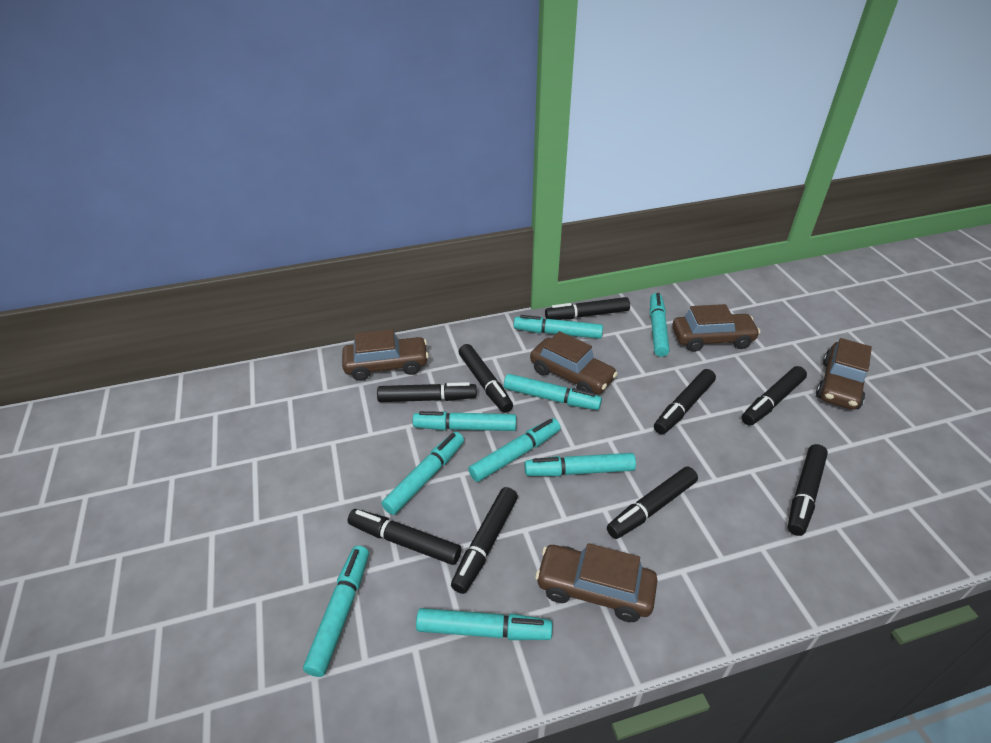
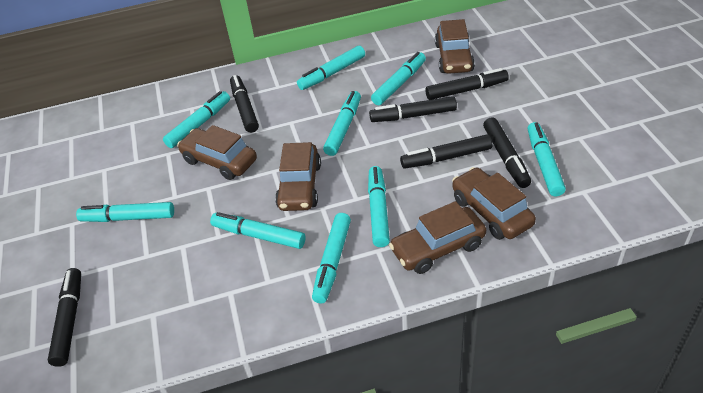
black marker: [348,509,461,565] [377,382,477,402] [451,487,518,594] [459,344,513,413] [545,297,630,320] [607,466,698,539] [654,369,716,434] [742,366,807,426] [788,444,828,536] = 9 -> [48,268,81,367] [230,75,259,133] [369,96,457,122] [400,134,492,168] [425,68,509,100] [483,117,531,188] = 6

